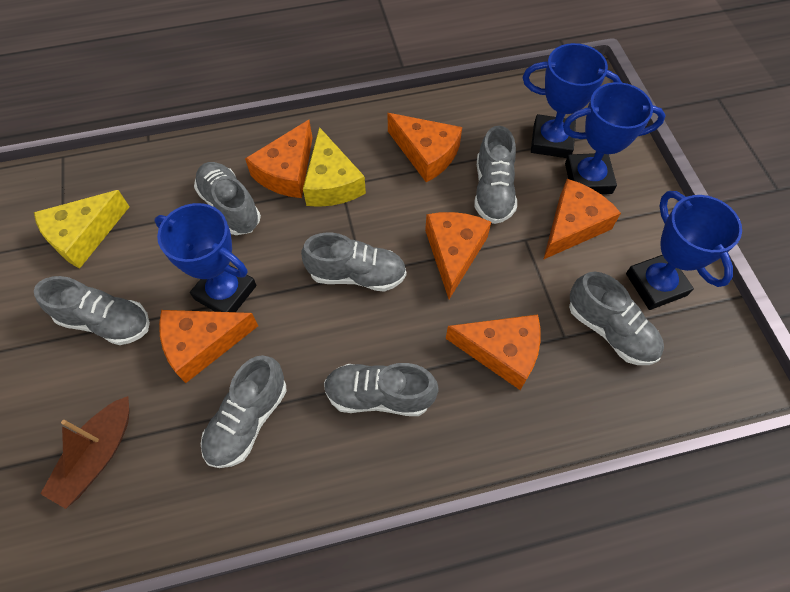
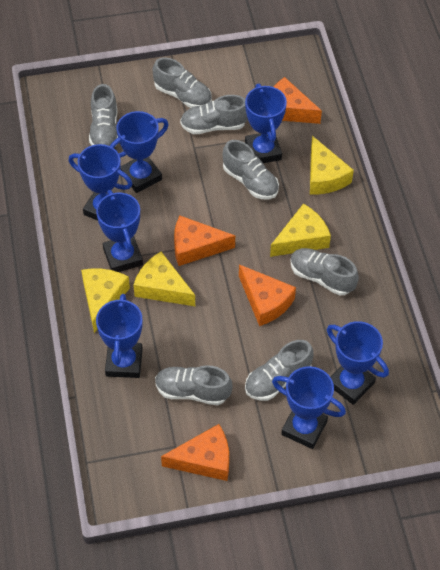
blue trophy: [155,203,257,312] [523,43,622,158] [563,82,666,194] [626,191,742,310] = 4 -> [69,144,133,221] [96,190,143,272] [96,294,143,378] [110,111,169,193] [245,84,287,163] [272,366,346,449] [327,321,389,405] = 7
brown boat: [40,396,129,509] = 1 -> none = 0
orange cheese: [159,310,258,383] [245,120,312,198] [388,113,462,182] [425,212,491,299] [446,314,541,390] [543,179,621,260] = 6 -> [161,424,229,481] [174,216,235,266] [239,264,296,326] [273,77,322,124] = 4
yellow cheese: [34,190,130,269] [303,127,366,207] = 2 -> [81,269,130,333] [133,252,195,306] [270,204,331,257] [310,136,354,195] = 4

